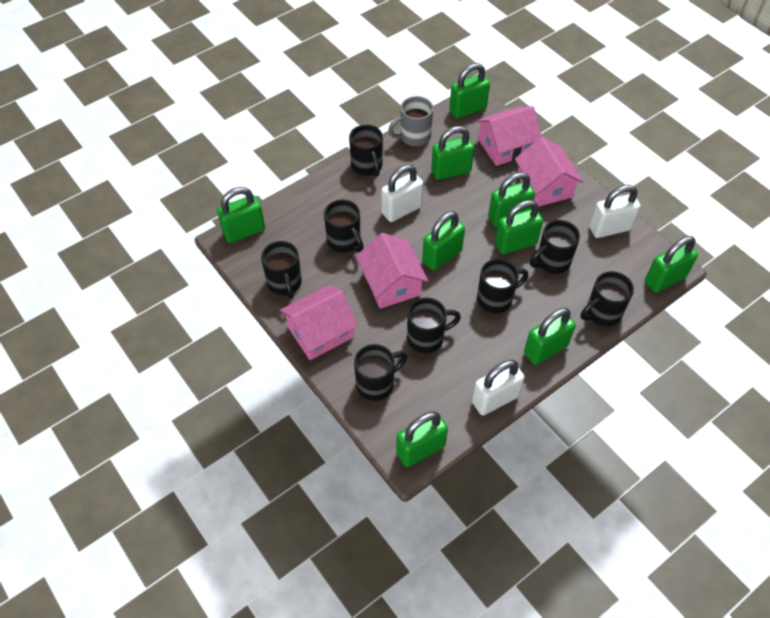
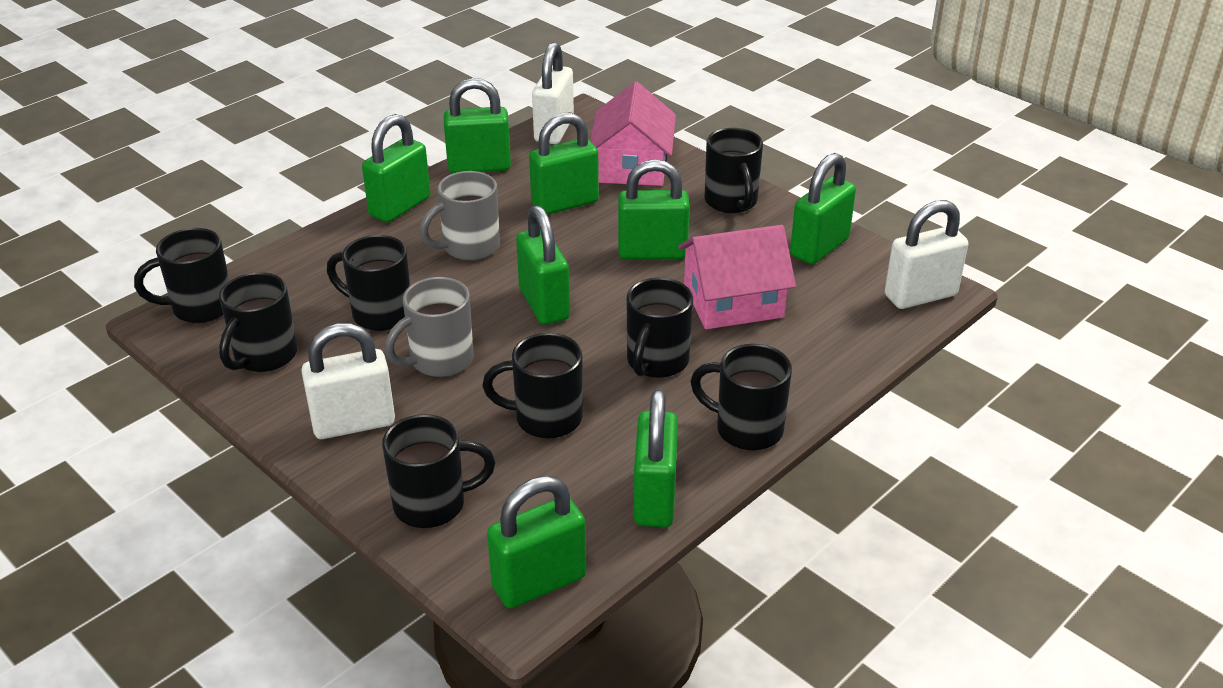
green padlock: [217,187,265,243] [396,411,448,467] [422,211,465,271] [431,126,474,180] [449,63,490,119] [488,172,535,227] [495,200,543,254] [524,308,576,365] [645,236,698,293] = 9 -> [362,114,430,223] [444,78,511,173] [487,476,586,608] [516,205,570,325] [529,113,599,215] [618,159,690,260] [633,389,678,527] [790,153,856,265] = 8
grey mug: [388,96,433,146] = 1 -> [385,277,474,377] [420,171,500,261] = 2
pink house: [280,285,358,360] [356,233,428,309] [476,106,542,166] [515,137,583,207] = 4 -> [590,82,676,186] [678,225,796,329] = 2

